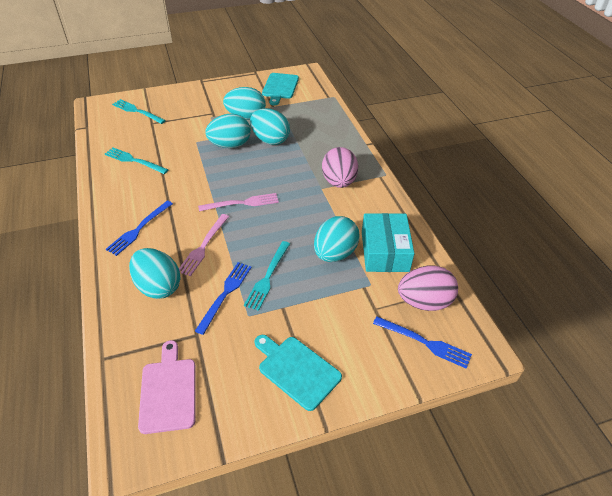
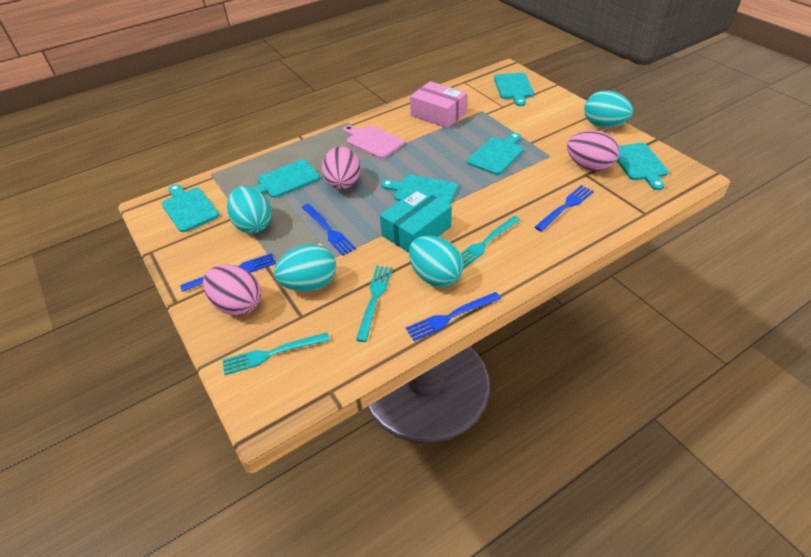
blue fork: [106,201,173,256] [195,262,252,335] [373,316,472,369] = 3 -> [180,253,276,292] [302,204,356,256] [406,292,501,341] [535,185,594,232] = 4
pink box: none = 0 -> [410,81,467,128] = 1
pink egg: [322,147,358,188] [398,266,458,311] = 2 -> [203,264,261,316] [322,147,360,189] [567,131,619,171] = 3
pink fork: [179,214,229,276] [198,193,279,212] = 2 -> none = 0
turquoise cutting board: [254,335,342,411] [262,73,299,106] = 2 -> [162,184,219,232] [252,159,320,198] [381,175,458,204] [467,133,524,175] [494,73,534,106] [617,143,669,190] = 6
turquoise egg: [129,248,181,299] [205,114,251,148] [223,87,266,120] [250,108,290,145] [314,216,359,262] = 5 -> [227,186,271,233] [274,244,336,291] [409,235,463,287] [584,90,633,127] = 4

